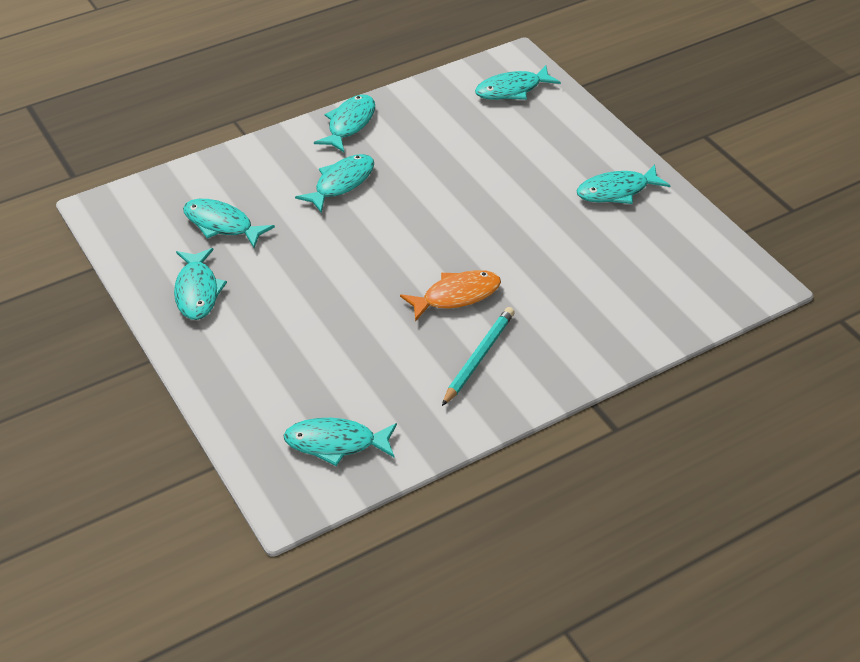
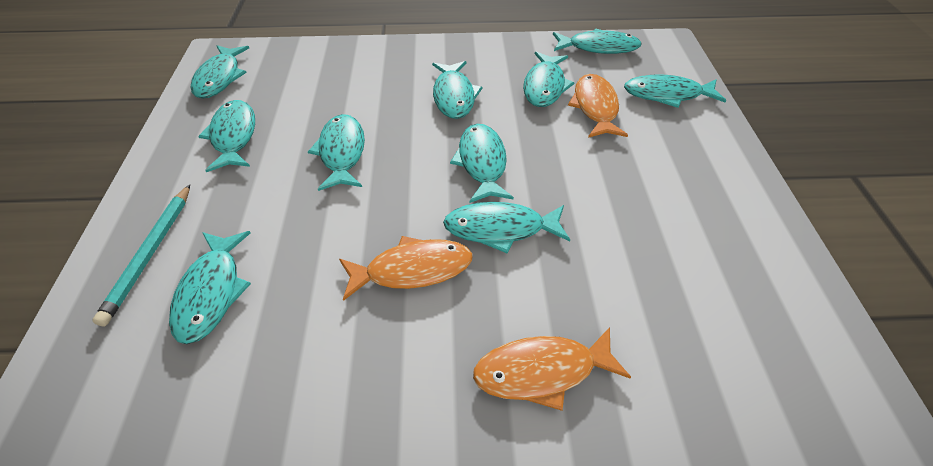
orange fish: [400,270,501,322] = 1 -> [339,236,473,301] [473,327,631,411] [568,74,628,138] = 3
turquoise fish: [174,248,227,320] [183,199,275,248] [283,418,397,466] [295,154,374,213] [314,94,375,152] [475,65,561,100] [577,164,671,204] = 7 -> [169,231,251,344] [191,45,249,99] [198,100,255,172] [308,114,365,191] [432,61,482,119] [443,202,570,254] [450,124,514,203] [523,52,574,107] [553,29,642,54] [624,74,726,108] = 10

